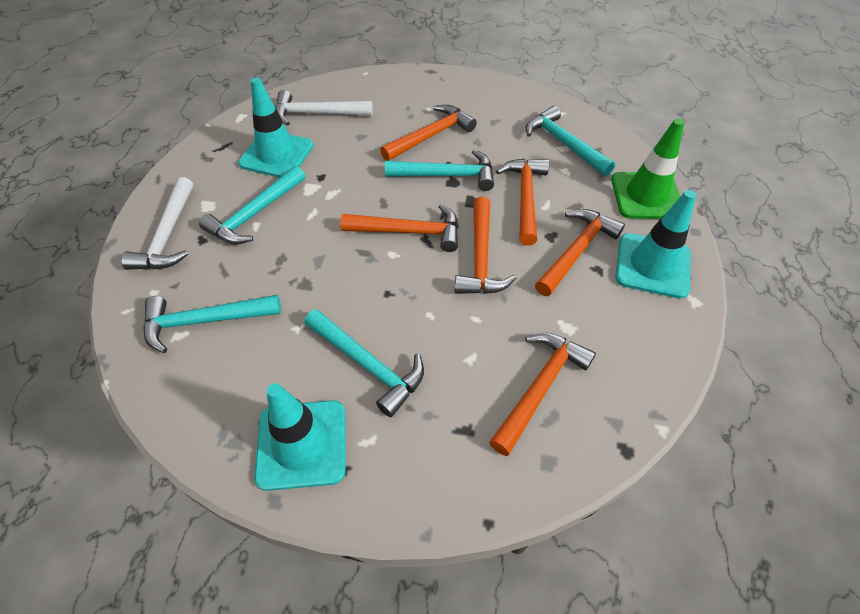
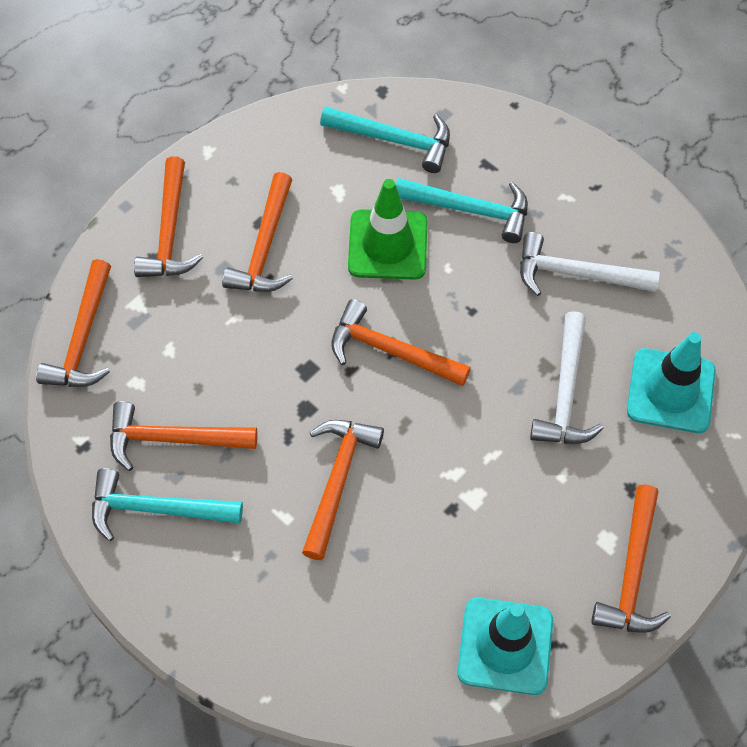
orange hammer: [341,204,459,252] [380,105,477,161] [455,197,516,294] [489,333,596,456] [496,159,549,246] [535,209,625,296] = 6 -> [36,259,111,387] [110,401,257,471] [134,156,203,277] [222,172,293,292] [302,420,384,560] [331,299,471,386] [591,484,671,633] = 7
turquoise hammer: [143,295,281,353] [199,166,305,244] [304,309,424,417] [385,150,494,191] [526,106,616,176] = 5 -> [92,468,243,541] [320,107,450,173] [396,178,528,243] = 3
turquoise traffic cone: [238,77,313,178] [254,383,346,491] [615,190,696,299] = 3 -> [457,598,553,695] [627,332,716,433] = 2

